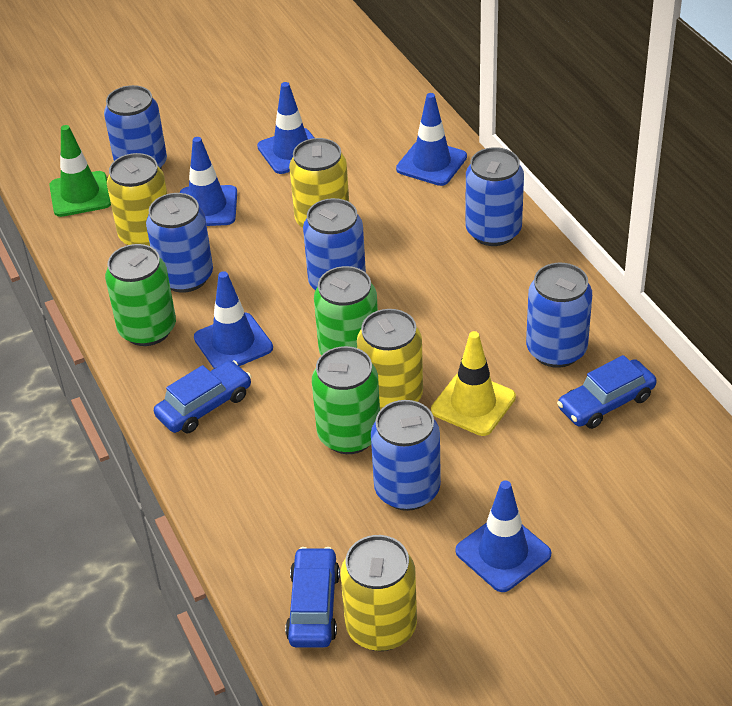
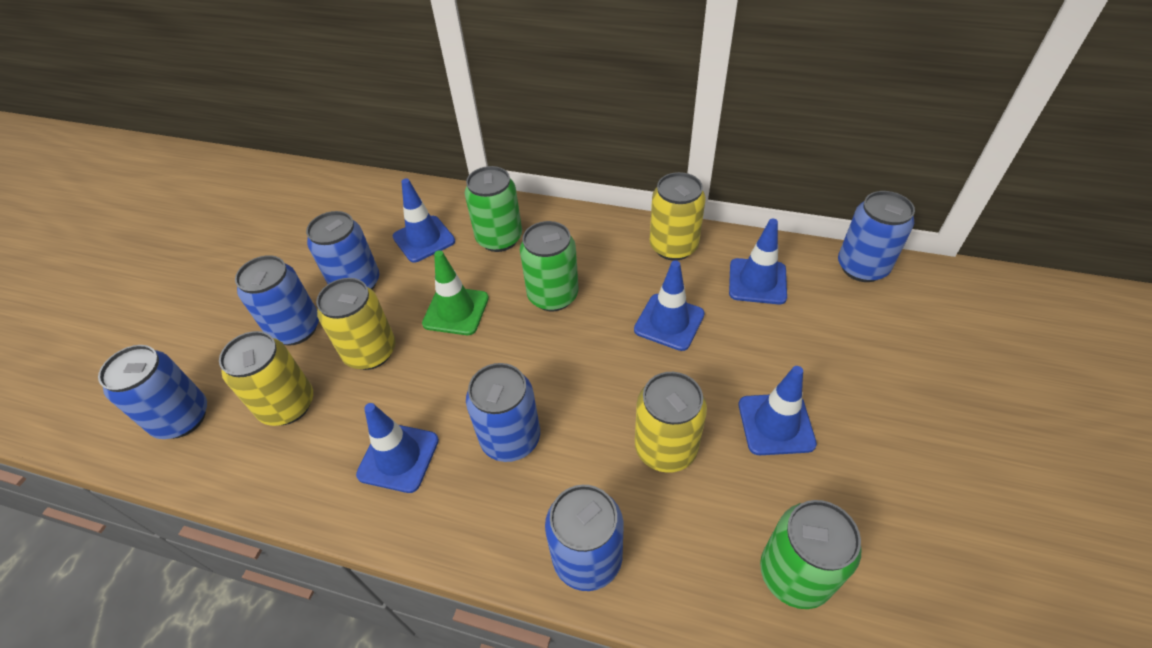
blue car: [154,360,252,433] [285,547,340,648] [557,355,657,429] = 3 -> none = 0
yellow traffic cone: [431,331,516,436] = 1 -> none = 0

